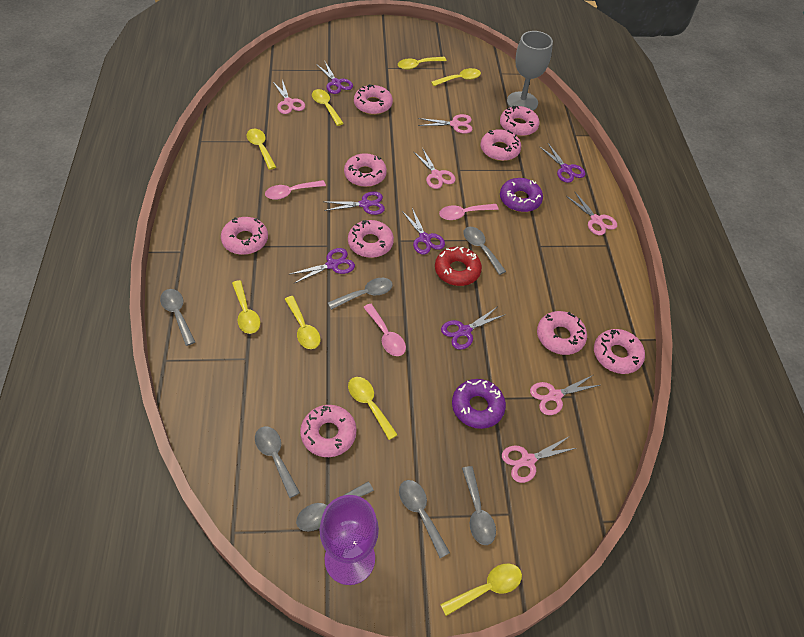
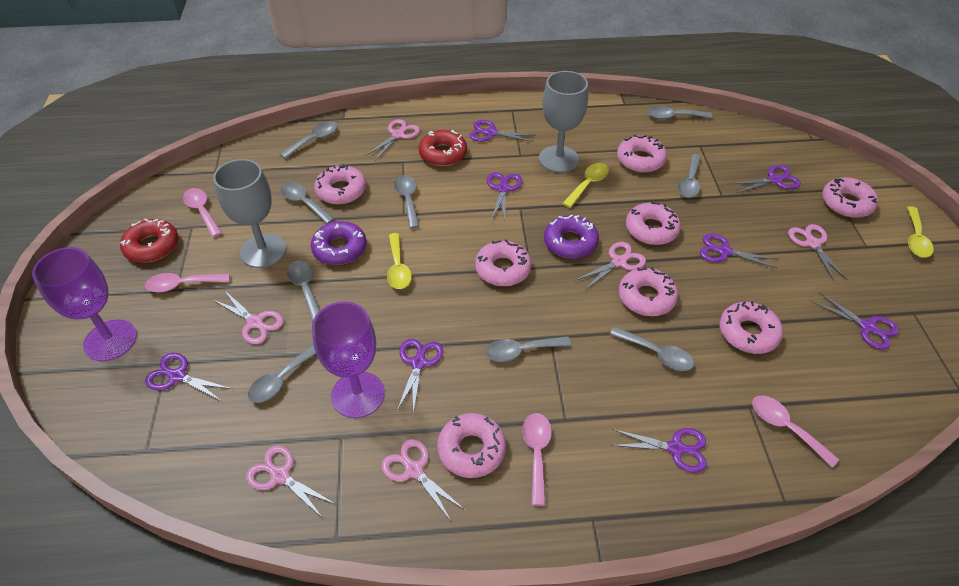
grey goblet: [507,31,553,111] = 1 -> [213,159,286,268] [539,71,588,173] = 2
grey spoon: [160,289,195,346] [255,426,300,498] [296,482,374,531] [328,278,393,310] [399,480,450,558] [462,466,496,545] [463,227,506,275] = 7 -> [248,344,316,403] [280,121,338,159] [281,182,335,224] [287,261,320,322] [394,175,419,228] [485,336,571,362] [610,326,694,371] [647,106,712,119] [678,154,701,198] = 9
pink donut: [221,217,268,255] [300,405,357,457] [344,153,387,187] [348,220,394,258] [354,84,393,115] [481,129,521,161] [500,106,539,136] [537,311,587,355] [594,329,645,374] = 9 -> [314,164,366,205] [437,413,506,478] [475,239,531,286] [617,135,667,173] [619,267,678,316] [626,201,681,245] [720,301,783,354] [822,177,878,218] = 8
pink spoon: [265,180,326,200] [363,304,406,356] [439,204,499,220] = 3 -> [145,273,230,292] [183,188,222,237] [522,413,552,506] [752,395,839,467] = 4
purple goblet: [320,495,379,585] = 1 -> [32,247,137,361] [312,301,385,418] = 2
purple scissors: [288,248,355,284] [316,62,353,94] [324,191,385,215] [402,208,445,254] [441,307,506,350] [539,143,586,183] = 6 -> [145,353,232,401] [397,339,443,415] [469,120,534,142] [487,172,522,221] [611,428,707,473] [700,233,778,269] [730,165,801,193] [811,292,899,350] = 8
red donut: [435,246,482,286] = 1 -> [120,218,178,263] [419,130,467,166] = 2
yellow spoon: [232,280,260,334] [247,129,276,170] [285,296,320,349] [312,89,344,126] [348,377,398,440] [398,57,447,70] [431,68,481,86] [440,563,522,616] = 8 -> [387,233,412,289] [562,163,609,208] [907,206,934,258] = 3

